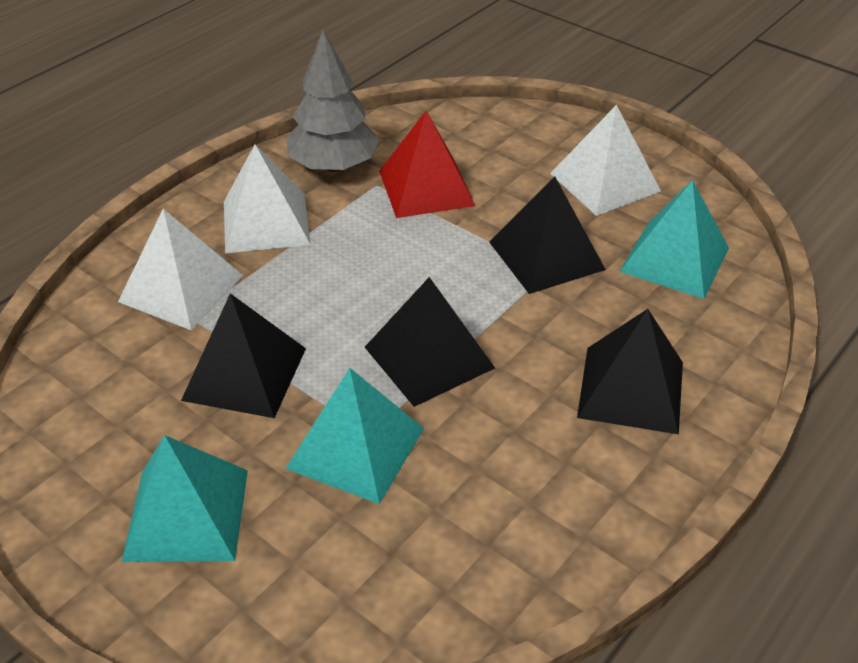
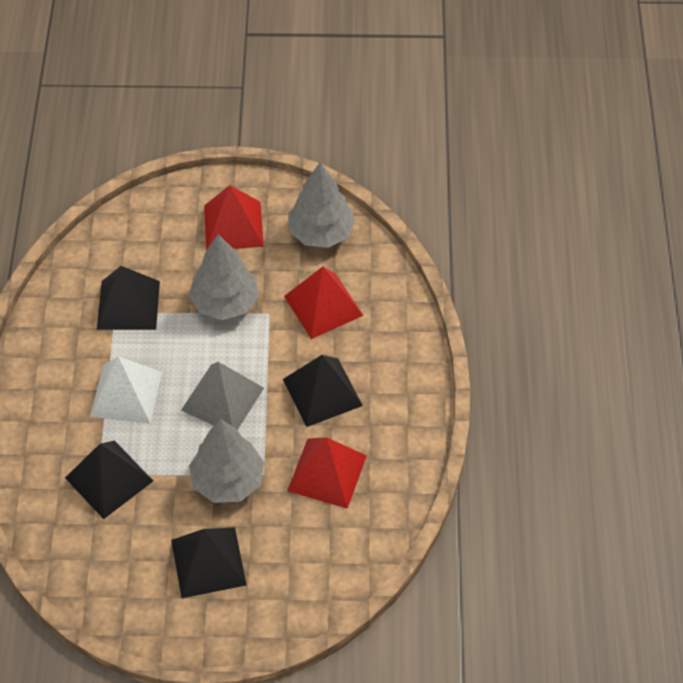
grey pyramid: none = 0 -> [181,362,264,430] = 1
grey tree: [287,29,379,172] = 1 -> [189,234,259,320] [189,419,265,503] [288,162,356,248] = 3
red pyramid: [379,111,475,218] = 1 -> [204,185,264,251] [284,267,364,339] [287,437,367,509] = 3
turquoise pyramid: [122,435,248,562] [285,368,424,504] [619,180,729,299] = 3 -> none = 0
white pyramid: [118,209,243,330] [224,144,311,253] [550,105,661,216] = 3 -> [90,356,162,424] = 1

